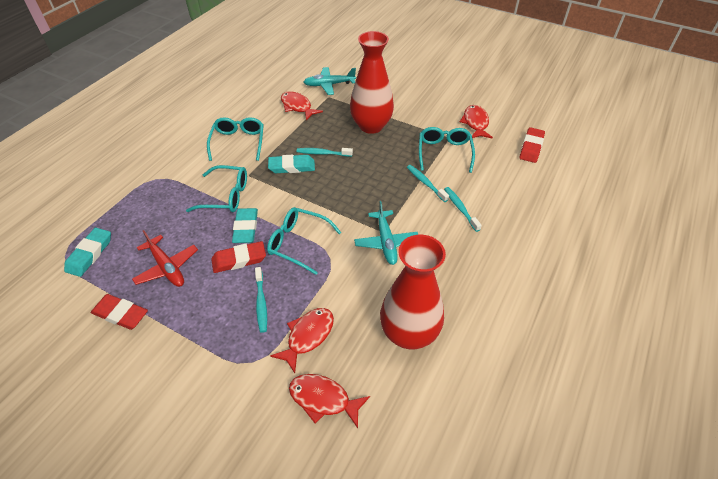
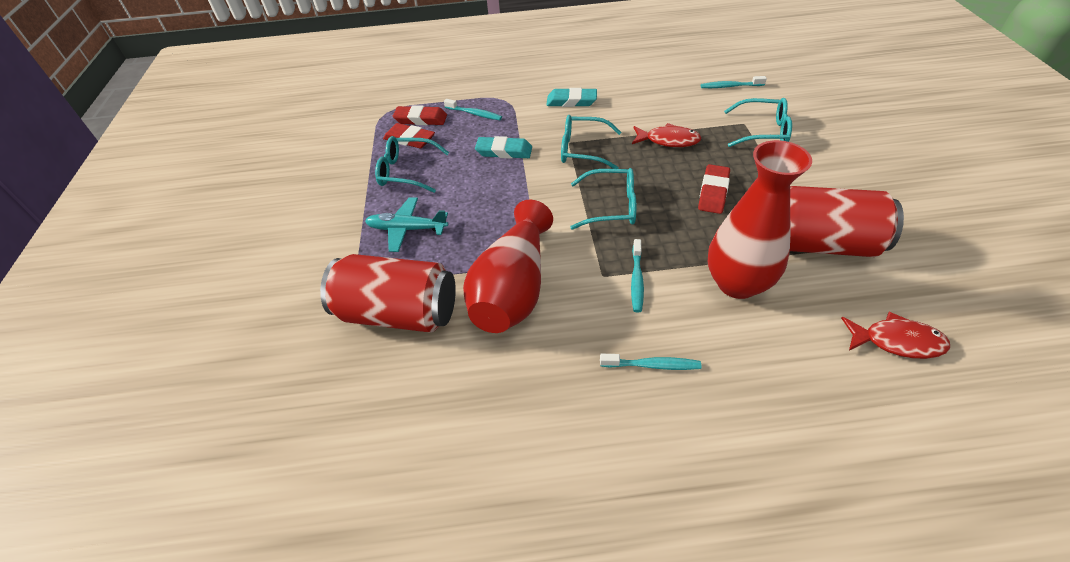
red can: none = 0 -> [320,254,456,333] [790,186,904,257] = 2
red fish: [270,308,334,373] [281,91,323,121] [289,374,370,428] [460,105,493,139] = 4 -> [632,123,701,147] [841,312,950,359] = 2
red plane: [132,230,198,287] = 1 -> none = 0
turquoise eraser: [64,228,111,277] [232,208,258,243] [268,155,315,173] = 3 -> [475,136,532,159] [546,88,597,107] = 2
turquoise plane: [304,67,356,95] [354,201,418,265] = 2 -> [365,197,448,252] = 1

